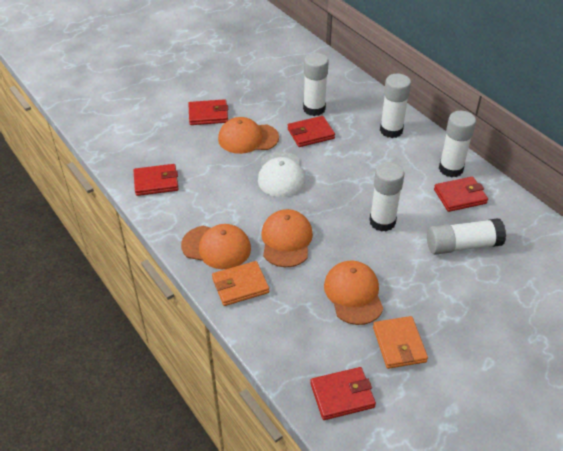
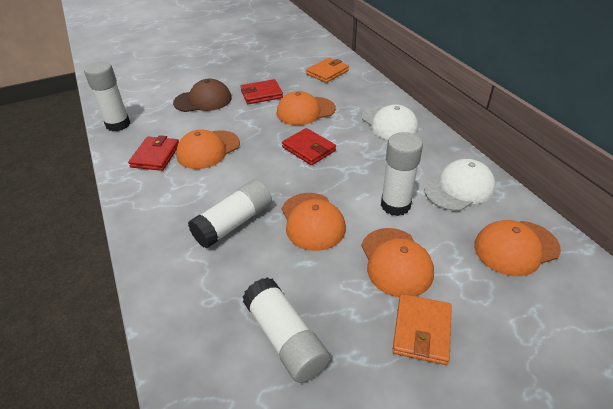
brown cap: none = 0 -> [173,78,232,112] = 1
orange cap: [181,224,251,269] [218,117,279,154] [261,209,313,267] [324,260,383,325] = 4 -> [176,129,240,169] [276,91,335,125] [282,193,346,251] [361,228,434,297] [474,220,561,276] = 5
red wallet: [133,164,178,196] [188,99,228,125] [288,116,335,147] [310,367,376,420] [434,177,488,212] = 5 -> [128,135,179,171] [240,79,283,104] [282,128,336,165] = 3
white cap: [258,152,305,197] = 1 -> [362,104,418,140] [424,159,496,211] = 2
white glue stick: [303,53,329,116] [369,162,405,232] [380,73,411,138] [427,218,506,255] [439,111,476,177] = 5 -> [84,61,130,131] [188,179,272,249] [243,277,330,383] [381,132,423,216] = 4

